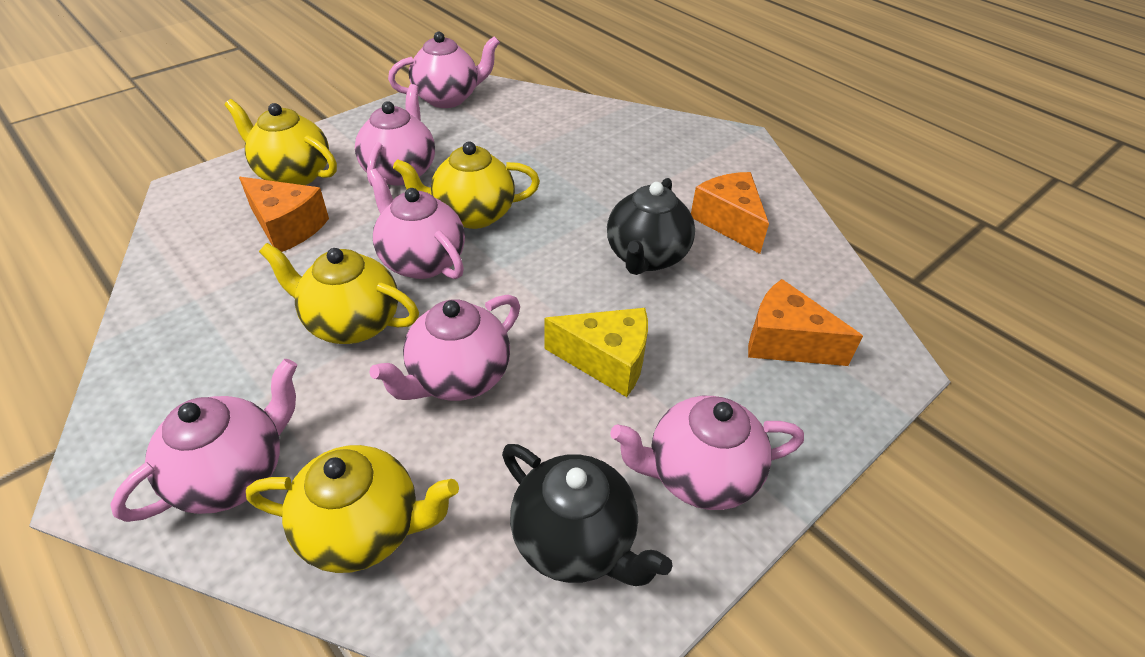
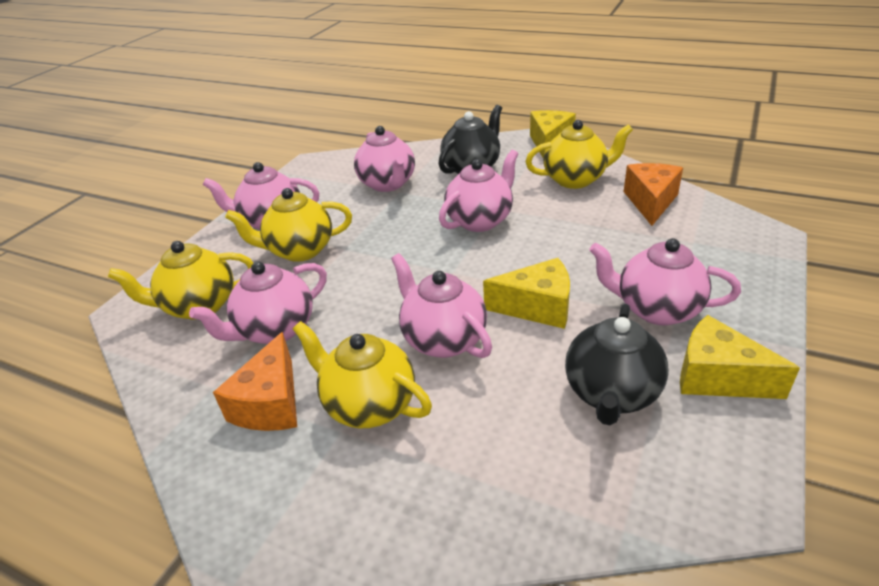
orange cheese: [239,177,329,252] [691,172,769,254] [748,279,863,366] = 3 -> [213,332,297,431] [624,163,683,226] = 2
yellow cheese: [544,308,648,397] = 1 -> [483,258,570,329] [530,110,576,158] [680,315,800,399] = 3

